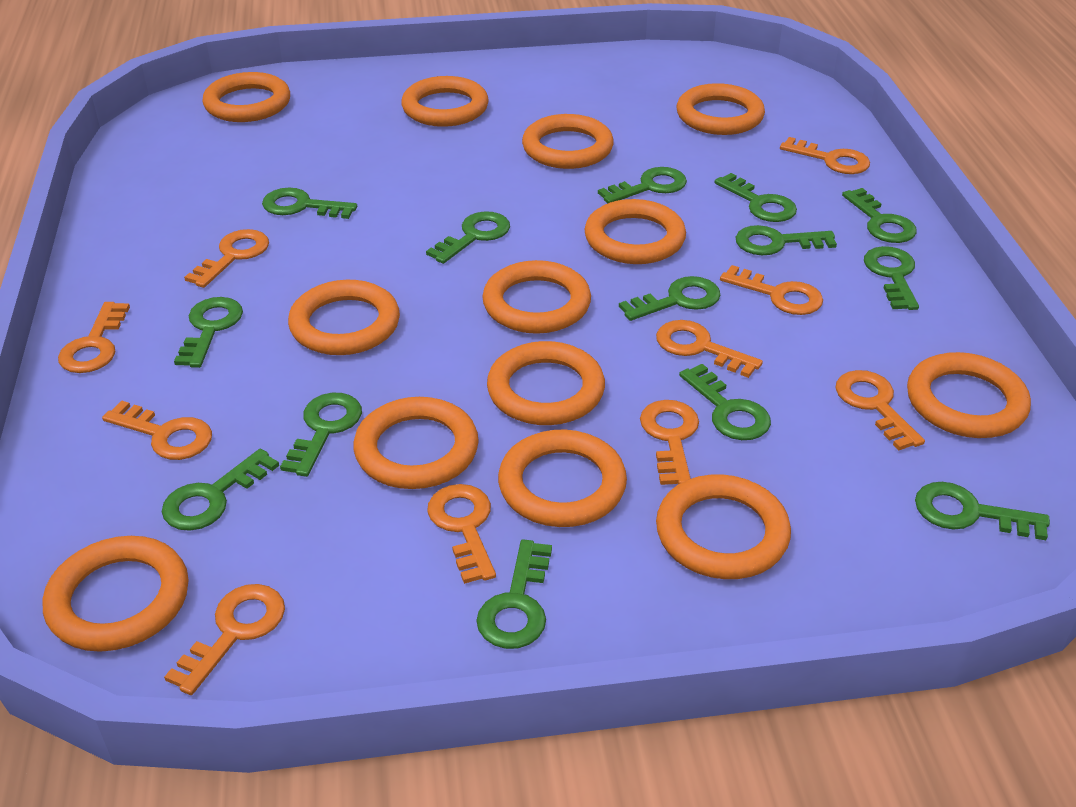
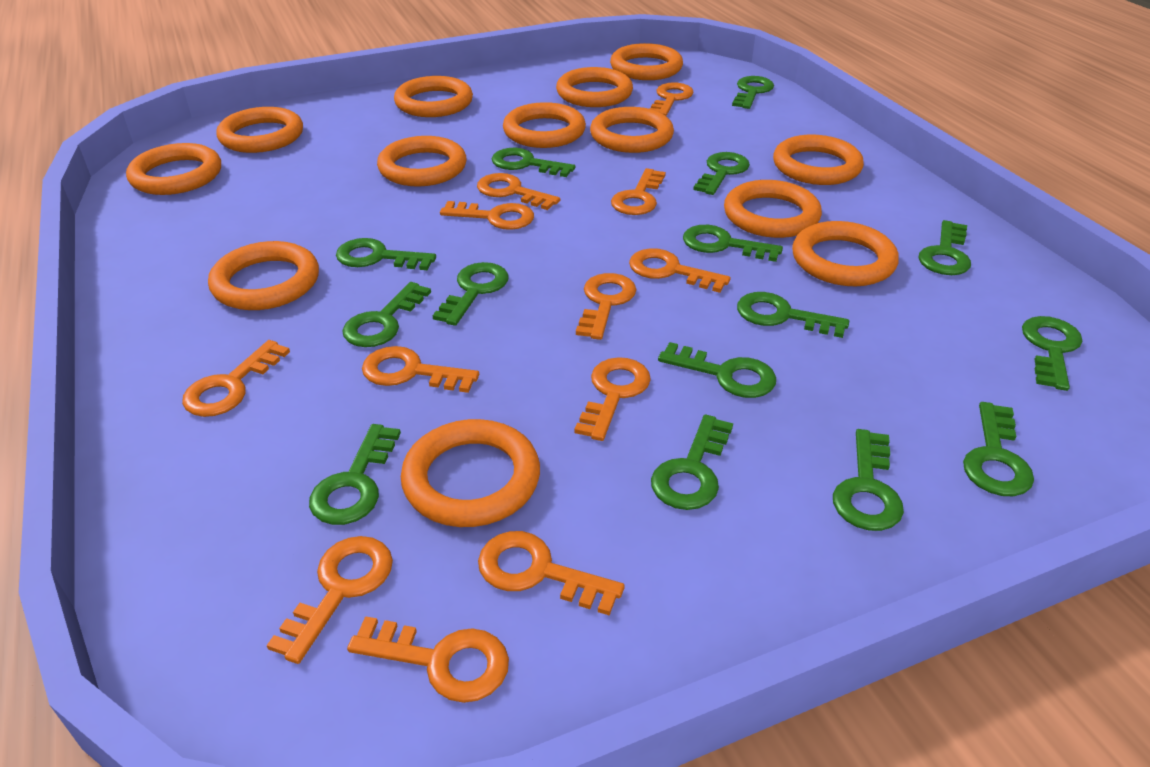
green key: [162,449,279,531] [174,297,243,368] [262,188,357,219] [280,393,362,477] [426,211,510,264] [476,539,552,649] [598,167,687,203] [619,276,721,321] [679,364,771,440] [715,173,797,222] [736,225,837,255] [842,188,917,243] [864,246,919,310] [915,482,1050,540] = 14 -> [309,424,401,525] [336,238,436,270] [342,282,431,347] [433,262,508,326] [492,148,575,177] [651,414,733,510] [658,342,776,398] [683,225,783,262] [693,152,750,195] [732,76,774,109] [737,292,849,338] [833,429,904,531] [919,220,971,275] [963,402,1034,496] [1022,316,1083,391] = 15
orange key: [58,302,130,373] [102,401,212,460] [164,584,285,695] [184,229,269,288] [427,484,496,584] [640,400,699,485] [656,320,763,378] [720,265,823,315] [780,137,870,174] [836,370,925,450] = 10 -> [182,340,290,417] [267,536,393,664] [347,616,509,703] [362,346,479,393] [440,201,534,230] [477,173,560,210] [478,531,625,615] [574,357,651,441] [576,273,636,340] [611,168,666,215] [629,248,731,293] [649,82,694,116] = 12

